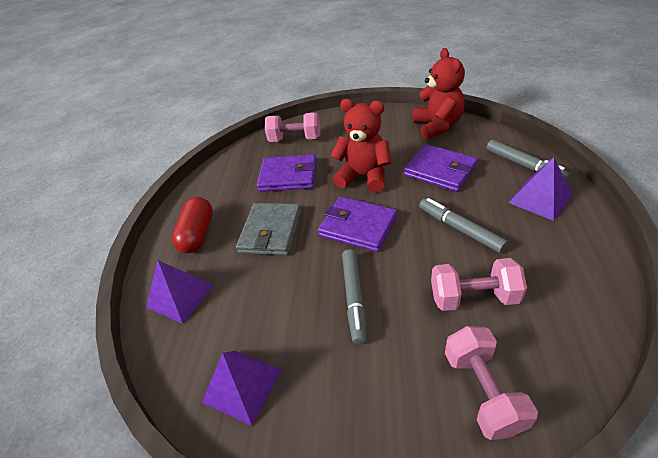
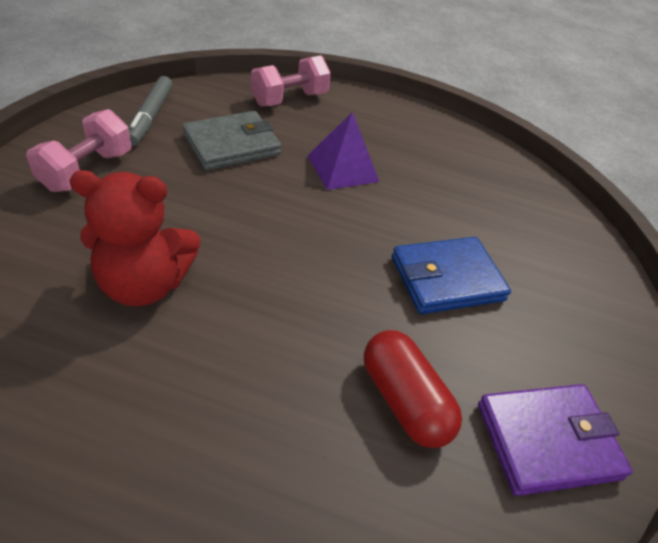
blue wallet: none = 0 -> [392,237,511,314] = 1
grey marker: [342,249,367,345] [419,198,508,253] [486,140,570,181] = 3 -> [129,76,173,146] = 1
pink dumbbell: [265,113,320,142] [431,258,527,311] [445,326,538,440] = 3 -> [26,109,131,192] [251,55,331,106] = 2
purple pyramid: [146,260,214,324] [202,351,282,426] [508,157,573,221] = 3 -> [307,112,379,190] = 1
purple wallet: [257,154,317,192] [318,197,397,252] [404,144,478,192] = 3 -> [478,384,633,496] = 1
red teddy bear: [330,99,391,193] [413,48,465,139] = 2 -> [69,170,200,306] = 1

